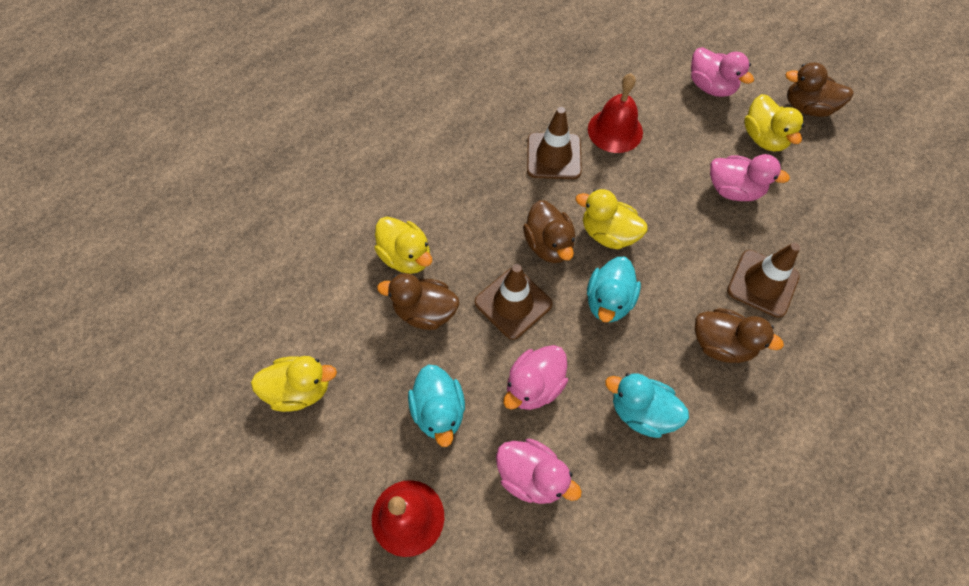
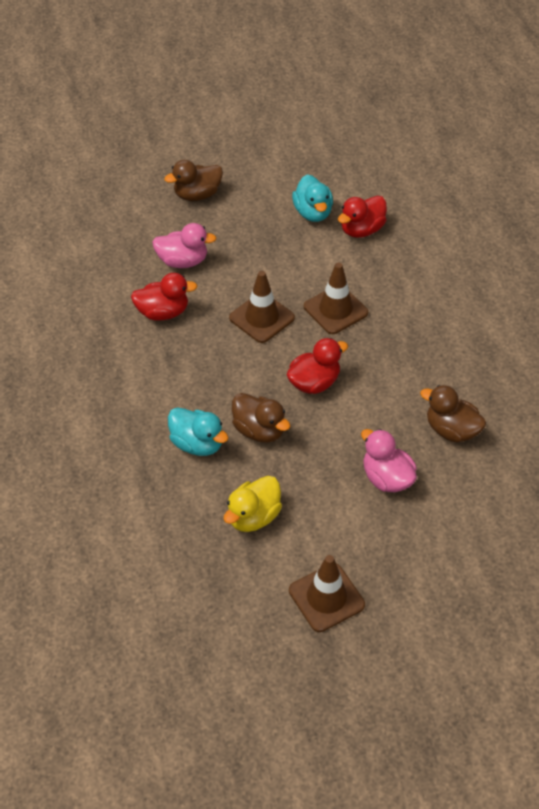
brown duck: [377,273,459,330] [523,200,575,263] [695,308,784,363] [785,63,854,117] = 4 -> [164,160,223,201] [232,393,290,443] [420,385,486,442] = 3
pink duck: [496,439,582,504] [503,345,568,410] [691,47,754,97] [710,154,790,201] = 4 -> [152,223,217,268] [361,429,417,492] = 2
red bell: [372,480,444,557] [588,73,643,153] = 2 -> none = 0
red duck: none = 0 -> [131,273,197,321] [287,338,348,394] [338,196,387,238] = 3
turquoise duck: [408,364,465,447] [587,257,641,322] [605,373,689,438] = 3 -> [168,407,228,456] [292,174,333,222] = 2
yellow duck: [251,356,337,412] [374,217,432,274] [576,189,648,249] [744,94,804,152] = 4 -> [224,476,282,532] = 1

